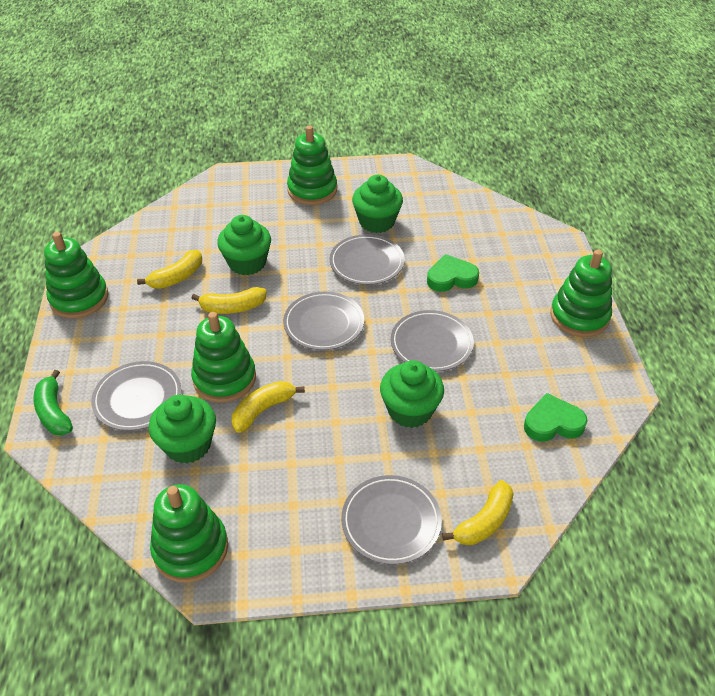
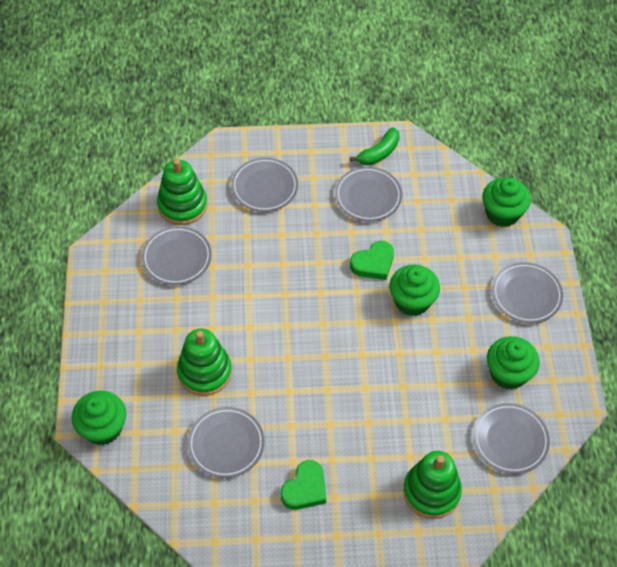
green stacking toy: [44,232,108,318] [150,484,228,583] [191,312,256,403] [287,126,337,205] [550,250,612,337] = 5 -> [157,159,207,225] [177,329,232,396] [403,451,462,519] = 3
grey plate: [91,361,181,431] [283,292,364,350] [329,234,405,285] [341,475,442,565] [391,310,474,372] = 5 -> [142,226,212,285] [188,407,265,478] [231,157,298,212] [335,167,402,221] [473,403,550,474] [492,262,563,323] = 6
yellow banana: [137,250,202,289] [191,287,267,314] [232,381,305,433] [442,480,514,545] = 4 -> none = 0

